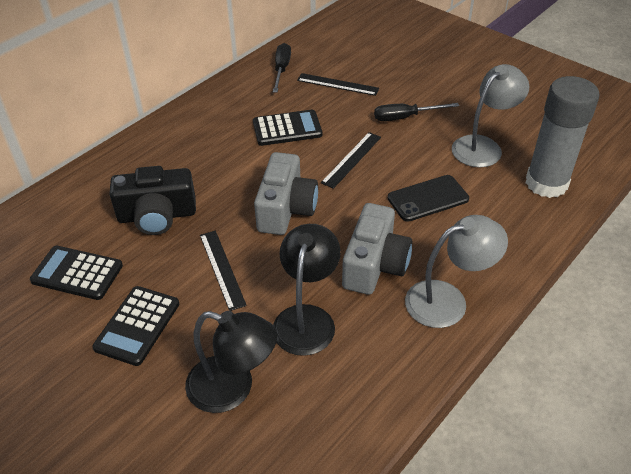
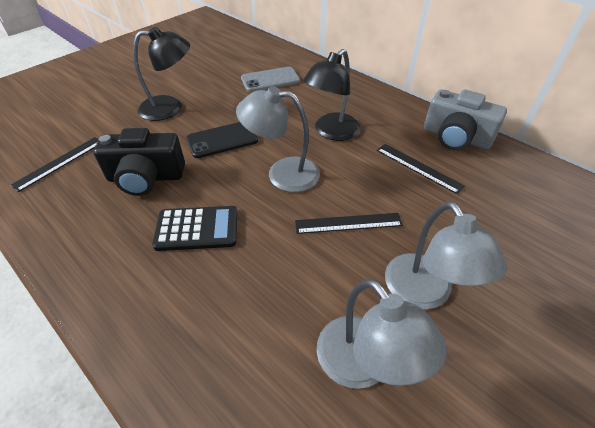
black calculator: [30,246,123,300] [92,286,179,366] [253,110,322,146] = 3 -> [152,206,238,251] = 1
black screwdriver: [273,43,291,93] [374,103,459,121] = 2 -> none = 0
grey camera: [254,152,318,235] [342,203,412,295] = 2 -> [424,89,507,150] = 1
grey glue stick: [525,76,599,198] = 1 -> none = 0
grey lamp: [405,215,508,328] [452,64,529,167] = 2 -> [236,86,320,192] [317,279,447,389] [385,201,507,309] = 3
grey phone: none = 0 -> [241,67,300,92] = 1

